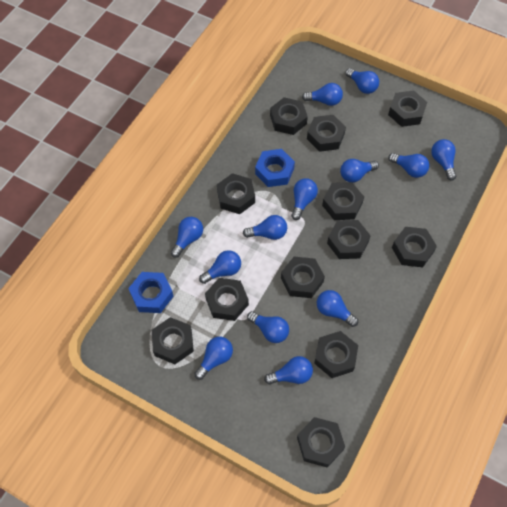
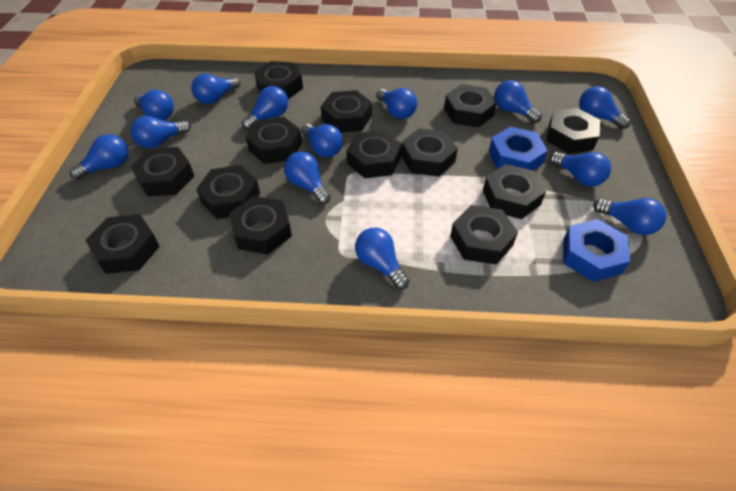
black nut: [152,317,194,364] [205,278,249,321] [217,173,255,214] [270,97,308,135] [281,257,325,298] [297,417,345,468] [307,115,346,152] [314,331,358,378] [322,182,364,220] [327,220,371,259] [388,90,427,127] [392,227,437,267] = 12 -> [86,214,160,274] [131,147,194,196] [196,165,260,219] [229,196,292,254] [246,117,302,164] [254,61,303,99] [321,90,372,133] [347,130,402,178] [401,128,458,177] [444,84,497,128] [450,205,518,265] [483,164,546,219] [546,108,600,154] = 13

